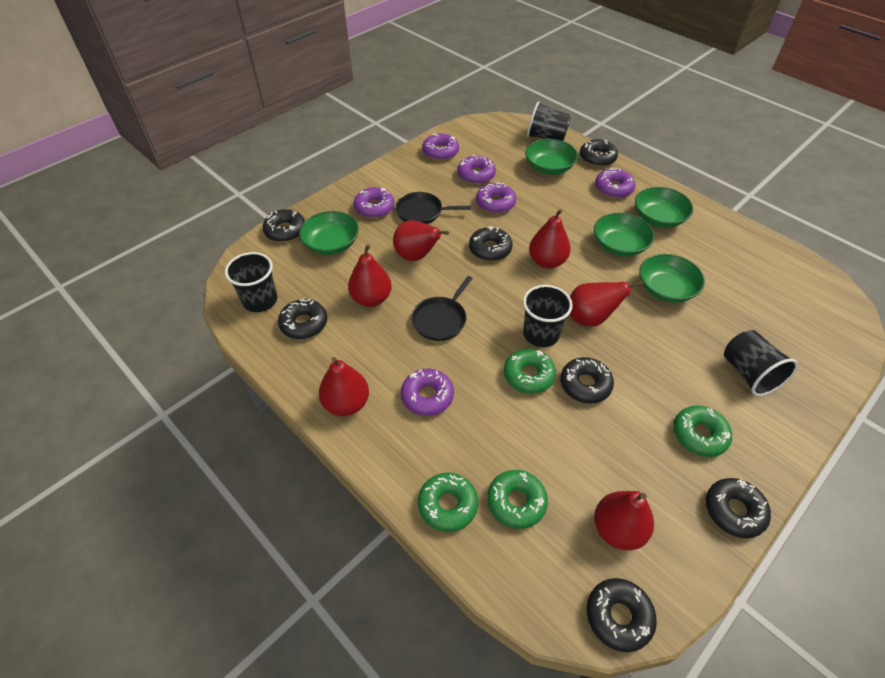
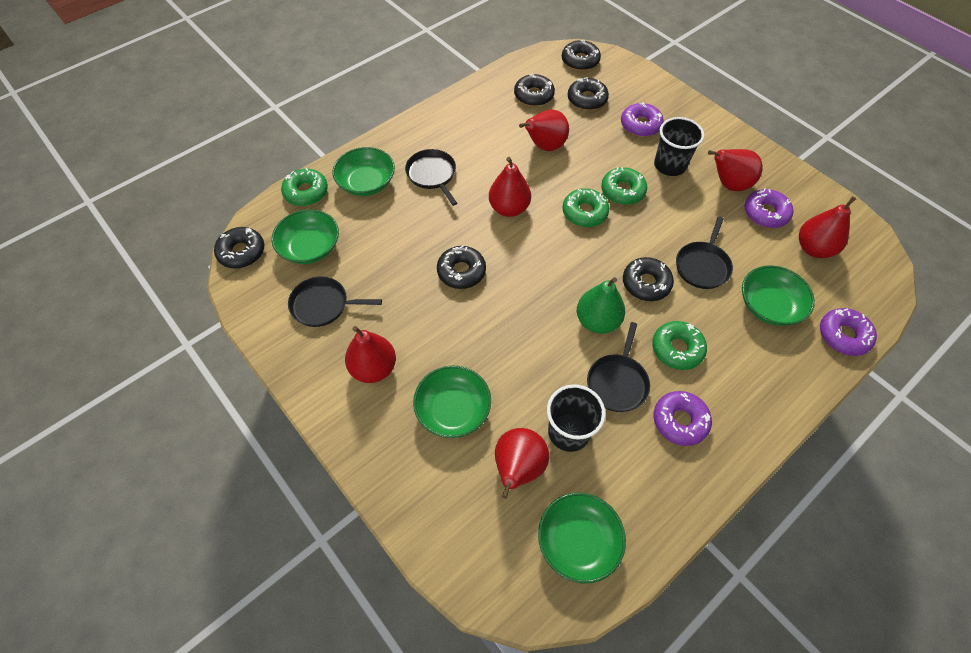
black cup: [225,252,277,312] [523,285,573,347] [527,102,571,141] [724,330,798,396] = 4 -> [547,384,606,452] [654,117,704,176] = 2
black donut: [262,209,305,242] [278,299,327,339] [469,226,513,261] [560,357,614,404] [580,139,618,167] [587,578,657,652] [706,478,771,538] = 7 -> [214,227,264,269] [437,245,486,289] [514,74,555,106] [562,40,601,71] [568,77,609,110] [623,257,674,301] = 6
black pan: [395,192,471,224] [411,276,473,341] = 2 -> [288,276,382,327] [405,149,457,206] [587,322,650,412] [676,216,733,289] = 4
green pear: none = 0 -> [577,277,625,334] = 1
purple donut: [354,187,394,218] [401,369,454,416] [422,133,459,160] [457,155,496,184] [476,182,516,213] [595,168,636,198] = 6 -> [621,102,664,137] [653,391,712,446] [744,189,793,228] [820,308,877,356] = 4

